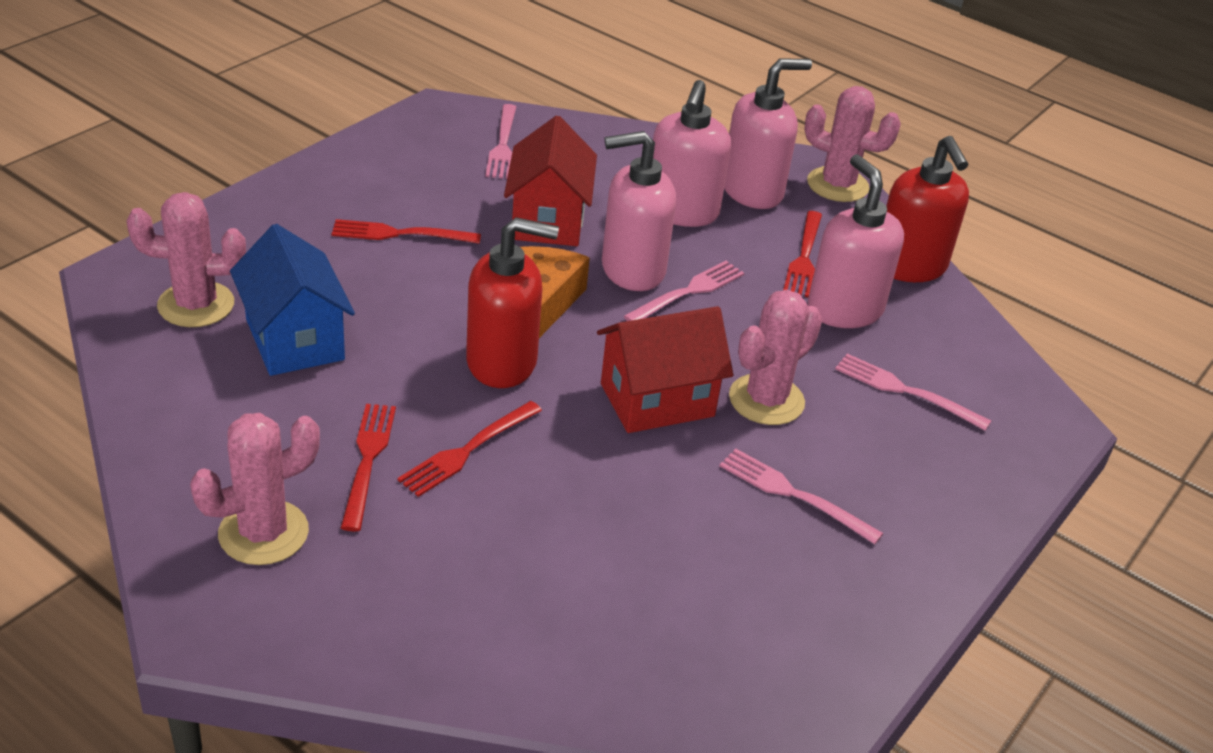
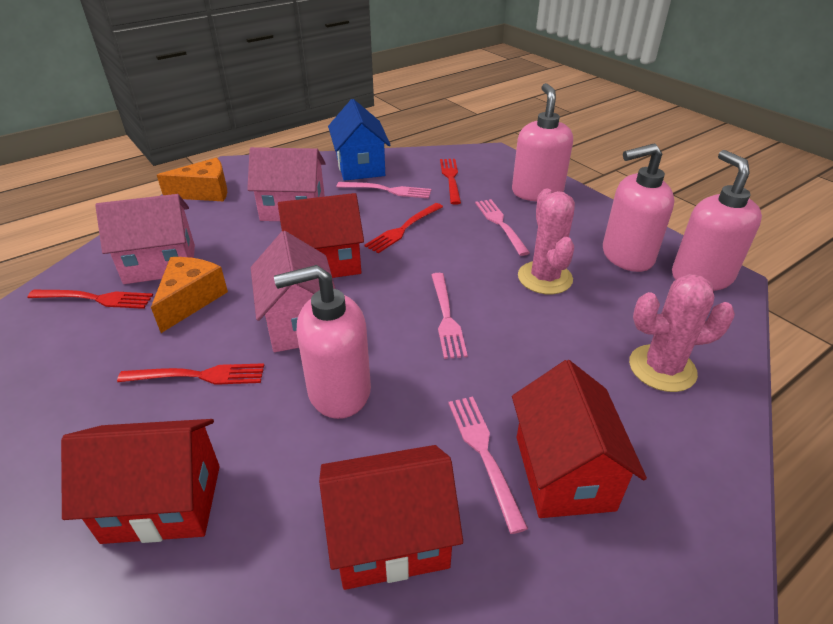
orange cheese: [520,246,590,338] = 1 -> [151,257,228,333] [157,158,227,201] = 2
pink cactus: [126,192,246,327] [190,413,320,565] [729,290,822,425] [804,86,901,202] = 4 -> [518,189,575,294] [629,274,735,392] = 2
pink house: none = 0 -> [95,194,195,284] [247,147,326,221] [251,231,335,352] = 3
red house: [504,116,597,246] [597,306,733,433] = 2 -> [61,419,220,544] [278,193,364,278] [319,445,463,590] [512,360,647,518] = 4
red soap dispenser: [466,217,559,388] [886,136,969,282] = 2 -> none = 0

